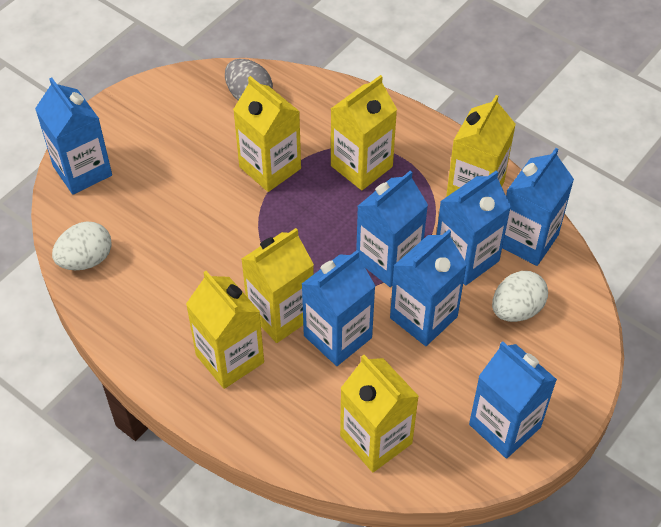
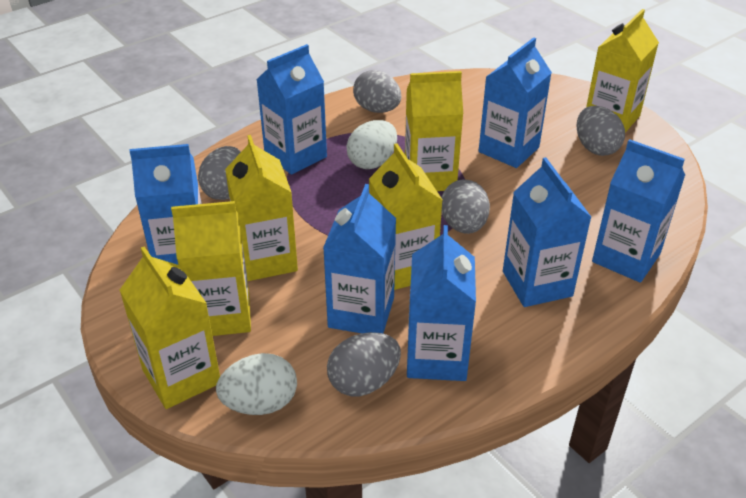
grey egg: [225,59,273,100] = 1 -> [198,146,241,200] [327,332,401,396] [353,70,401,113] [441,179,490,234] [577,106,625,156] = 5

